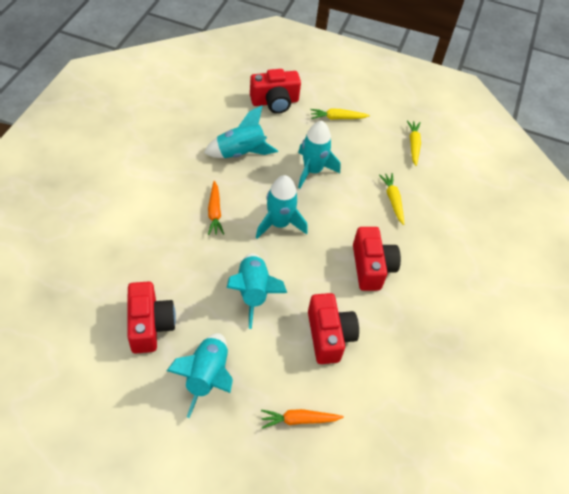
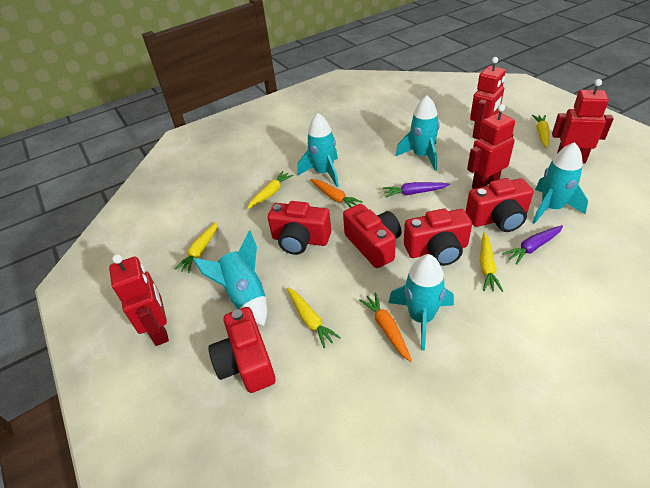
purple carrot: none = 0 -> [383,182,450,198] [503,225,563,265] = 2
red camera: [127,281,176,353] [250,69,301,114] [308,293,359,364] [353,227,401,291] = 4 -> [208,307,276,393] [268,201,331,255] [343,204,401,268] [404,209,472,266] [466,178,534,232] = 5
red robot: none = 0 -> [109,254,169,346] [467,104,515,189] [470,57,506,139] [552,79,614,164] = 4
yellow carrot: [310,109,370,120] [379,173,404,225] [407,120,421,166] = 3 -> [174,221,218,273] [247,171,294,209] [287,287,341,348] [480,232,503,292] [532,115,550,148] = 5

